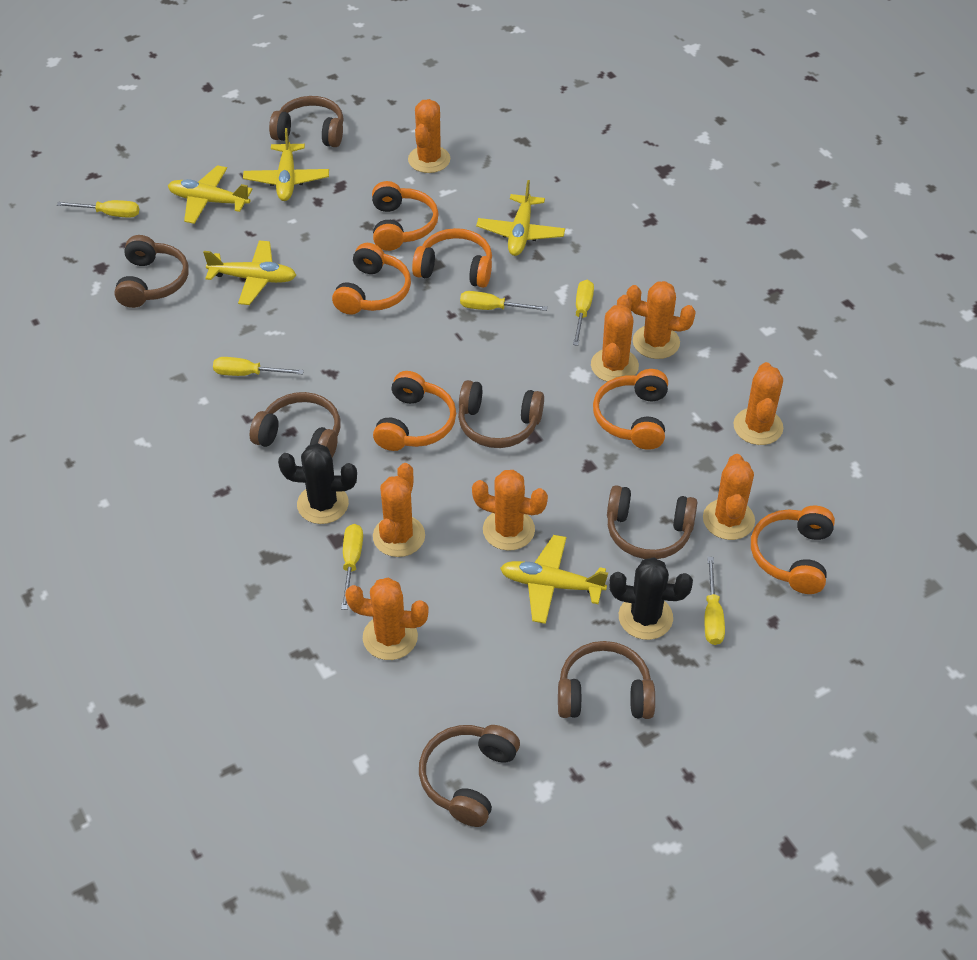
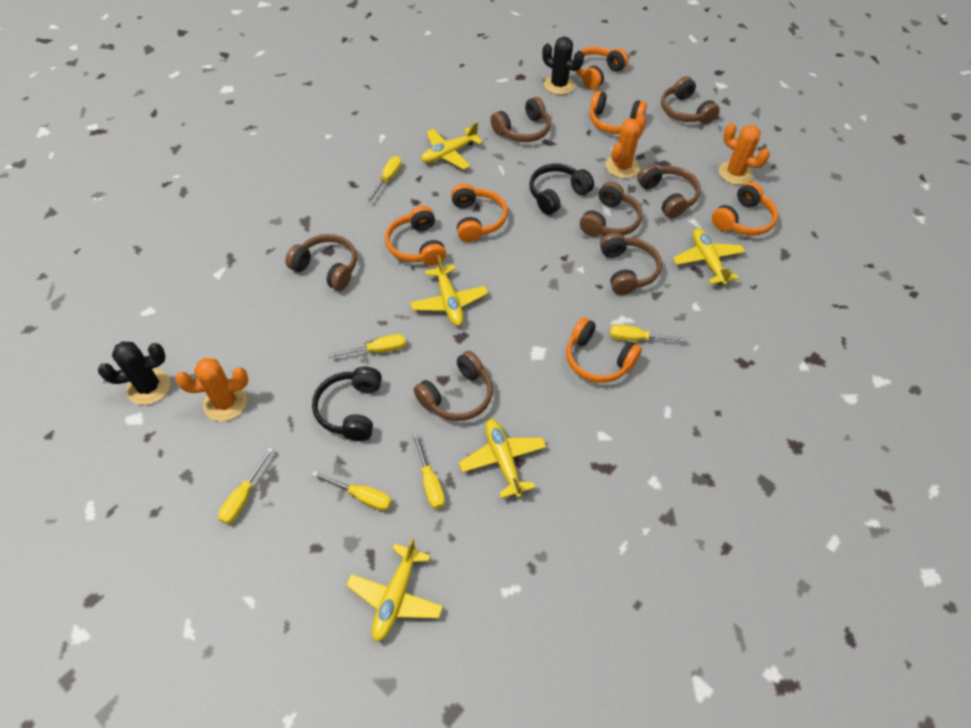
black headphones: none = 0 -> [312,367,382,441] [529,164,594,215] = 2
orange cactus: [345,578,429,660] [373,463,425,557] [408,99,450,173] [472,470,548,551] [591,295,639,382] [626,281,696,359] [703,454,755,540] [733,362,783,445] = 8 -> [175,358,248,421] [606,115,646,178] [718,123,770,185] = 3

